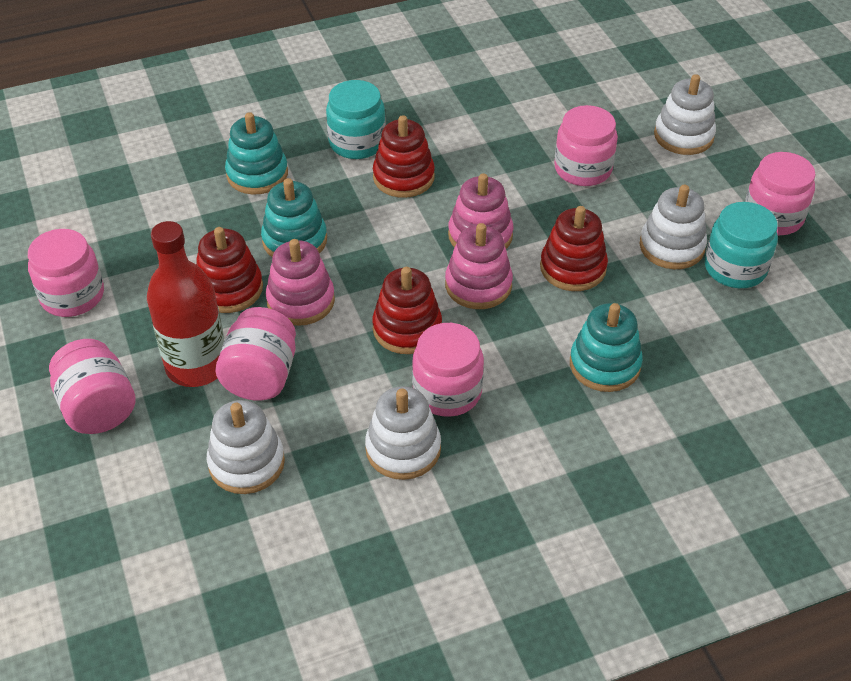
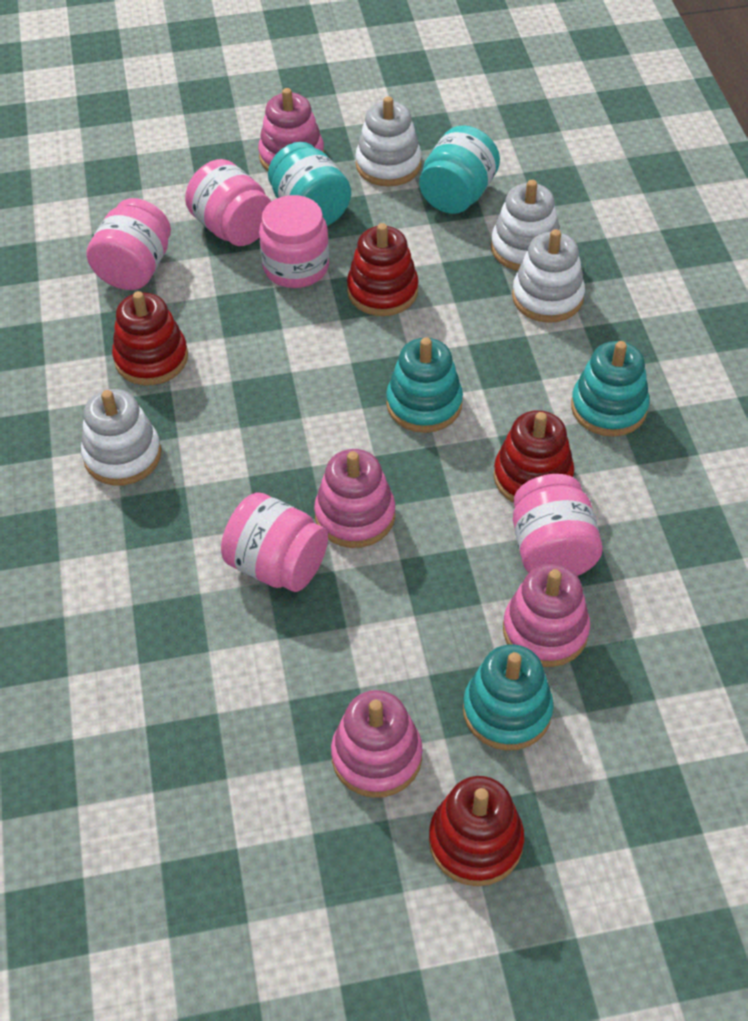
pink jar: [28,229,104,317] [49,339,136,434] [216,307,296,401] [412,323,484,417] [554,105,618,186] [745,152,815,235] = 6 -> [86,198,171,290] [185,159,271,246] [221,492,328,592] [259,195,329,288] [513,474,603,576] = 5
pink stacking toy: [266,239,335,326] [445,223,513,309] [448,173,513,249] = 3 -> [258,88,324,171] [314,449,395,548] [331,690,422,798] [503,564,590,667] = 4
red bottle: [147,221,224,387] = 1 -> none = 0

